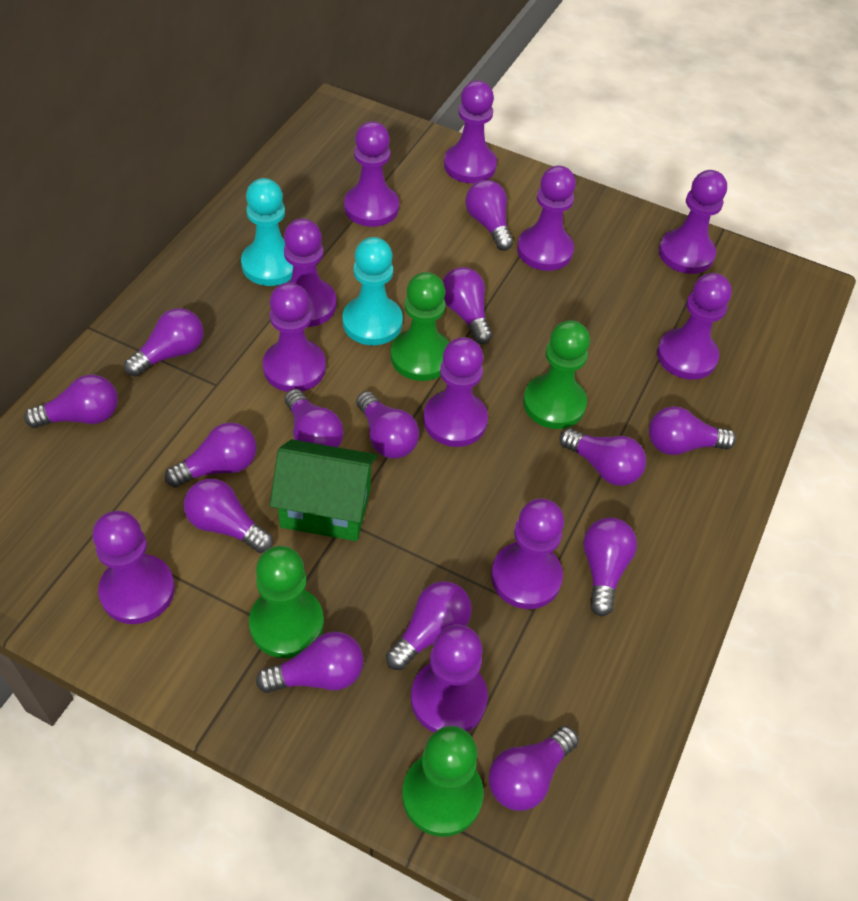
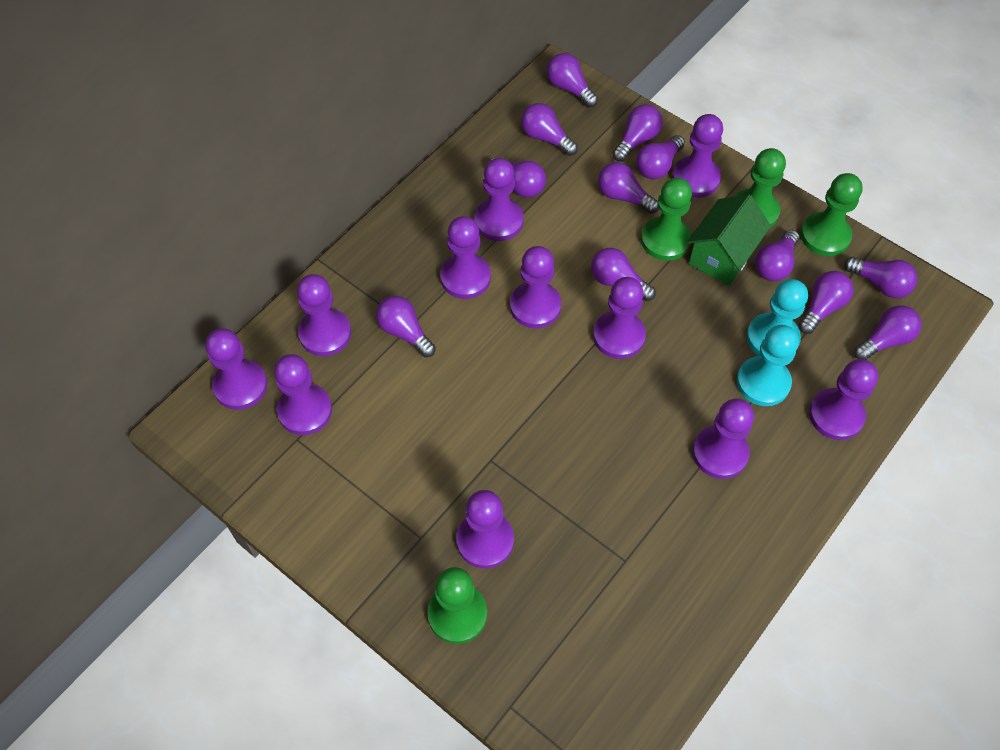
purple light bulb: [24,375,118,428] [124,308,204,377] [165,422,257,487] [184,479,273,553] [256,632,364,693] [285,389,344,447] [356,391,419,459] [386,581,472,670] [442,267,492,344] [465,180,513,251] [489,726,579,811] [559,428,646,486] [583,517,637,617] [649,406,736,455] = 14 -> [376,296,436,357] [488,158,546,198] [521,103,578,156] [547,53,598,107] [591,248,656,301] [598,162,659,214] [612,104,662,162] [636,135,685,180] [755,230,799,281] [798,271,854,334] [844,257,918,298] [854,305,921,360] = 12

